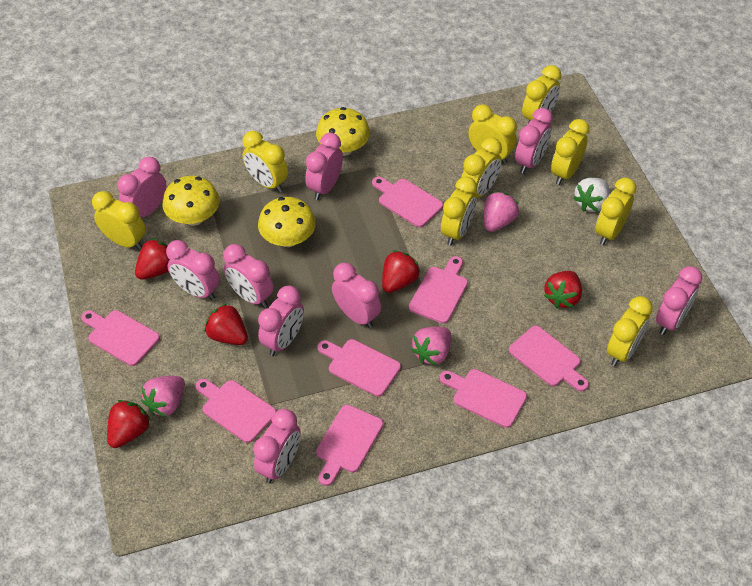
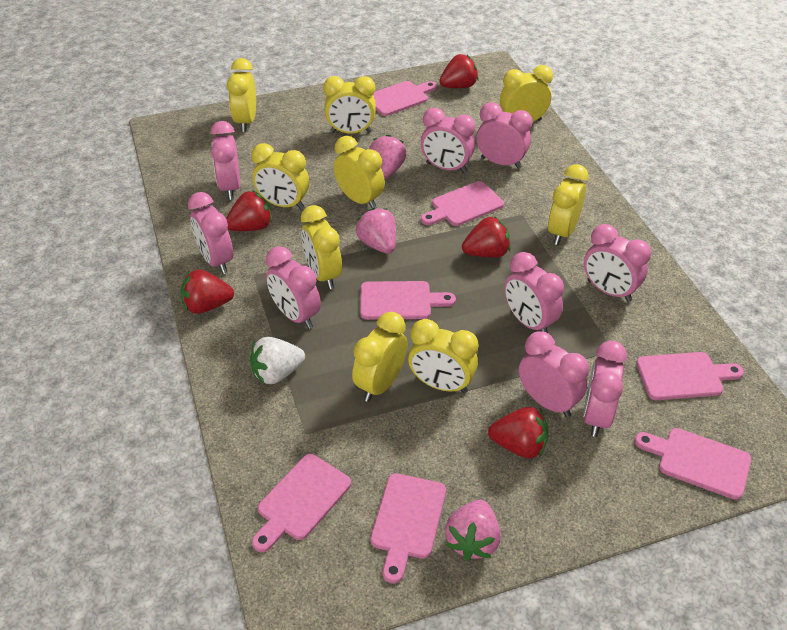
pink cutting board: [81,310,160,366] [196,379,276,443] [316,405,383,486] [318,339,401,397] [372,177,443,227] [409,256,468,324] [440,369,527,428] [509,326,589,392] = 8 -> [252,454,351,552] [360,281,456,320] [370,473,446,583] [373,81,437,116] [421,181,504,226] [634,428,751,500] [636,352,744,400] = 7
yellow mushroom: [163,176,220,226] [258,197,316,247] [316,107,370,156] = 3 -> none = 0

